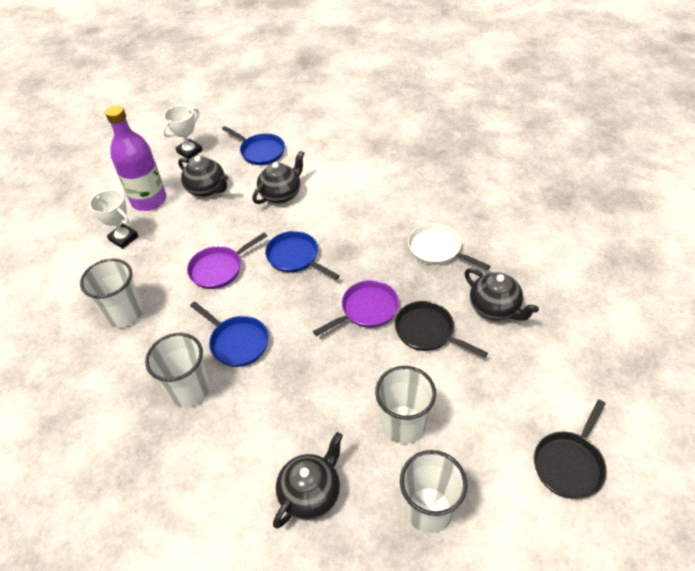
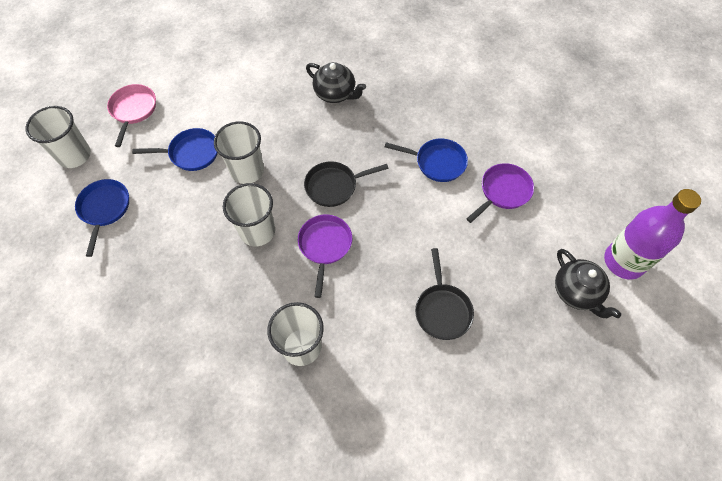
black teapot: [178,156,228,197] [253,150,305,204] [273,432,343,528] [465,268,539,321] = 4 -> [306,62,366,103] [555,249,621,318] = 2
pink pan: none = 0 -> [107,84,156,147] = 1
white pan: [408,223,491,270] = 1 -> none = 0
white trophy: [89,190,139,249] [162,105,203,160] = 2 -> none = 0

